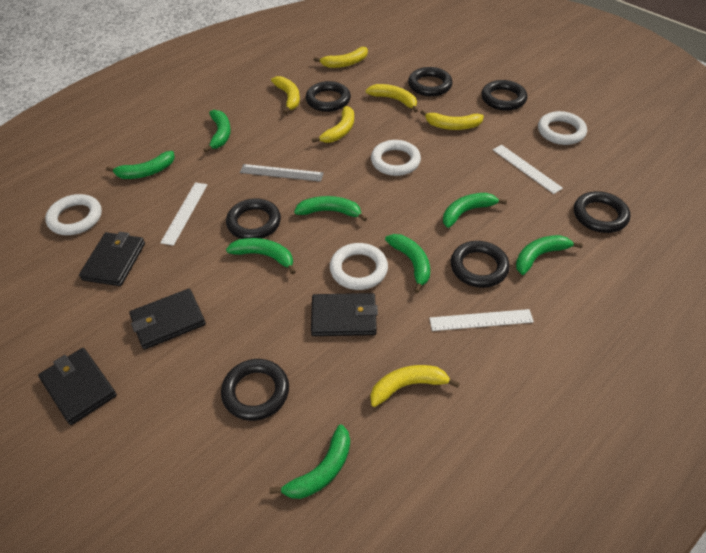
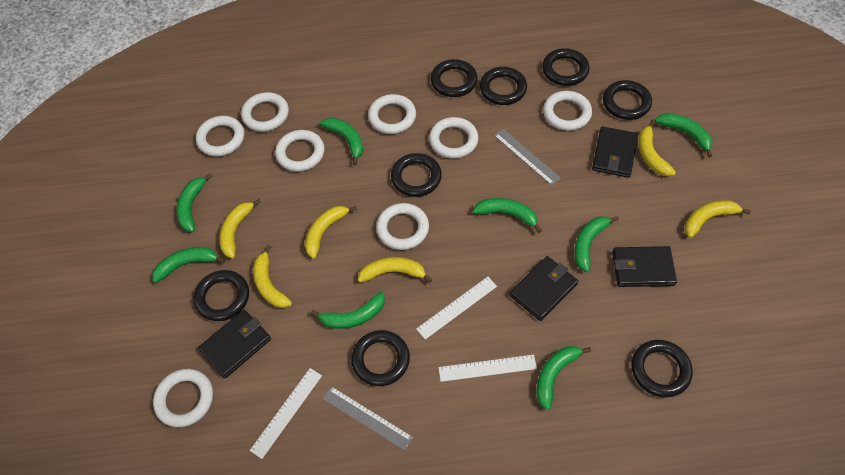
black ring: [221,359,289,421] [226,198,281,239] [306,81,351,112] [408,67,453,96] [451,241,510,288] [481,80,527,111] [574,191,630,233] = 7 -> [194,270,249,321] [351,330,410,386] [391,153,442,197] [431,59,477,97] [480,67,527,105] [542,48,589,86] [603,80,652,120] [631,340,693,397] = 8
grey ruler: [240,164,324,182] = 1 -> [322,386,413,451] [494,129,561,186] = 2
white ring: [45,194,102,235] [330,243,388,290] [371,140,421,176] [538,111,587,145] = 4 -> [153,369,213,427] [196,116,244,156] [241,92,289,132] [275,130,325,172] [368,94,416,134] [376,203,429,250] [429,117,478,159] [543,91,592,131] = 8

